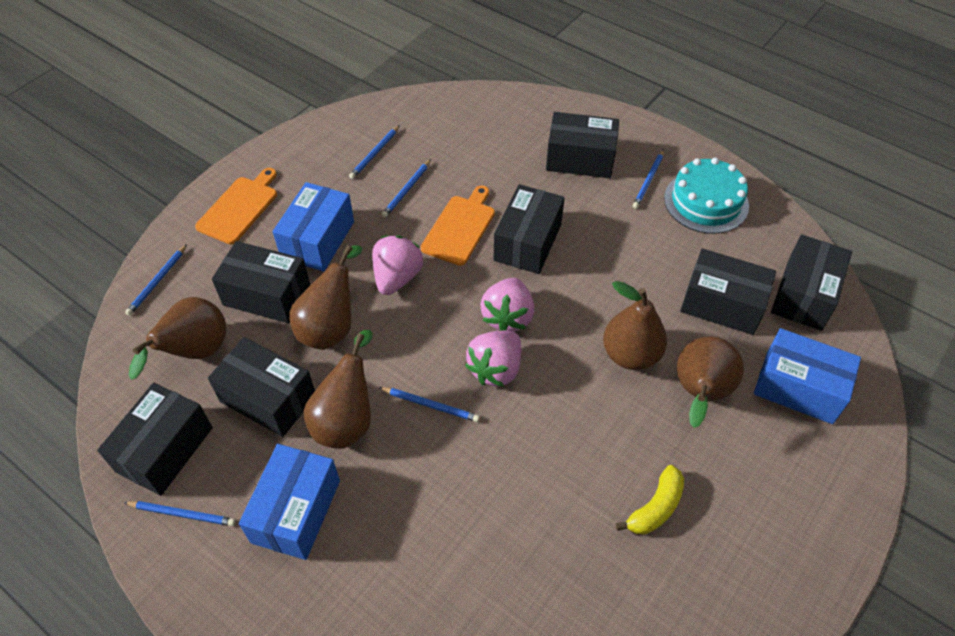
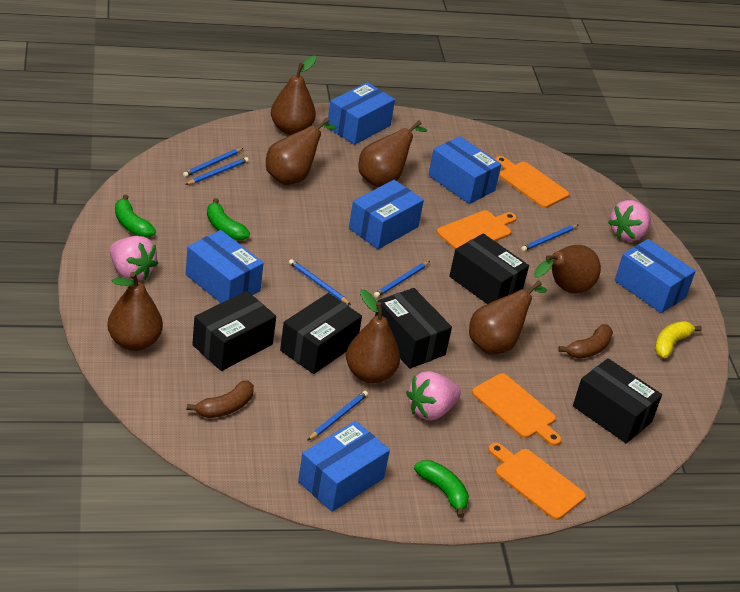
black box: [97,383,213,496] [208,337,315,437] [212,241,310,323] [493,184,565,274] [546,112,619,178] [680,248,776,335] [771,235,852,331] = 7 -> [192,291,276,371] [280,293,362,374] [375,288,452,369] [449,233,529,304] [573,358,662,443] = 5
blue box: [239,444,340,560] [273,182,354,271] [754,328,861,424] = 3 -> [186,230,264,303] [298,421,390,512] [328,82,395,145] [349,180,424,249] [428,136,501,204] [615,239,696,313] = 6
brown banana: none = 0 -> [187,380,254,418] [558,324,613,359] = 2
brown pear: [129,297,226,380] [289,245,362,350] [304,330,372,449] [603,281,667,370] [677,336,744,428] = 5 -> [107,272,163,351] [266,118,336,185] [271,56,317,135] [346,289,400,383] [358,120,427,187] [469,280,547,355] [534,245,601,293] = 7
green banana: none = 0 -> [115,195,156,238] [207,198,250,240] [414,460,469,518] = 3
orange cutting board: [195,168,277,244] [421,186,495,266] = 2 -> [437,210,517,249] [472,373,561,446] [488,443,586,520] [495,156,569,208] = 4
turquoise cake: [664,158,749,234] = 1 -> none = 0

